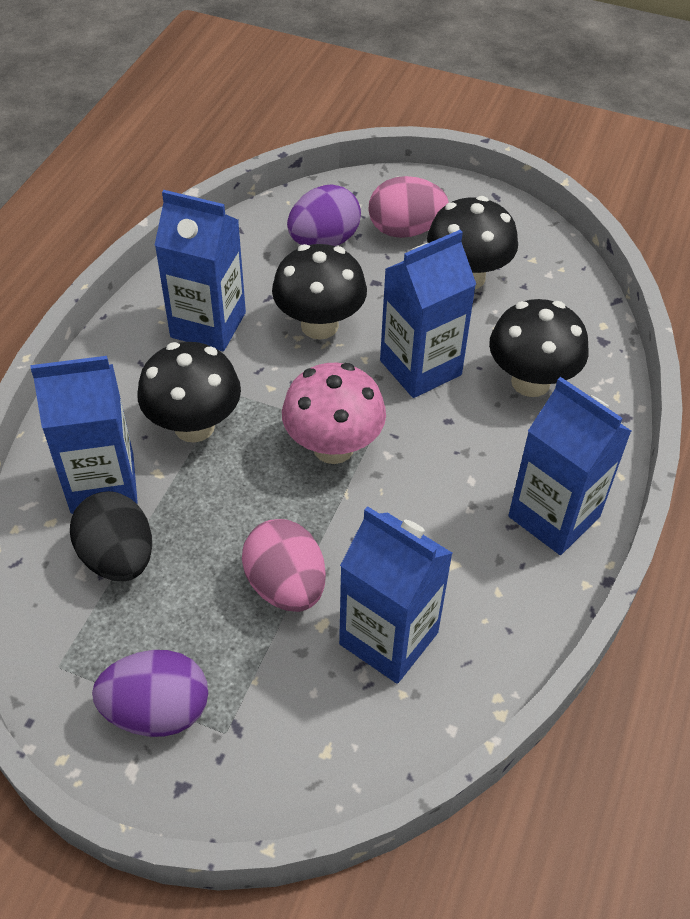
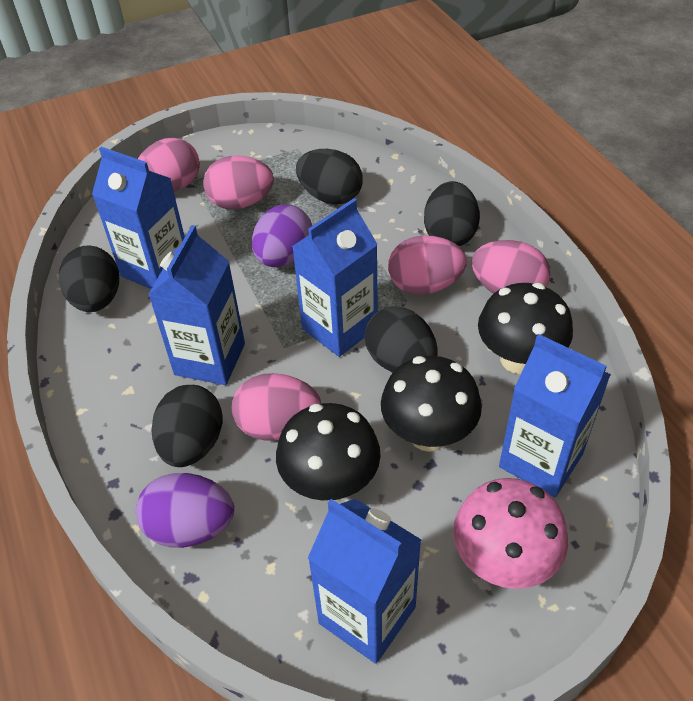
black egg: [70,491,152,581] = 1 -> [59,245,119,312] [151,385,222,467] [296,149,363,205] [364,306,438,373] [424,181,480,246] = 5
black mushroom: [137,342,241,443] [272,244,367,340] [427,196,518,289] [489,299,589,397] = 4 -> [276,403,381,501] [381,356,482,452] [478,283,573,374] = 3
pink egg: [242,519,326,612] [368,176,449,238] = 2 -> [138,138,200,191] [203,155,274,209] [232,373,321,441] [388,236,467,295] [472,240,550,294] = 5

